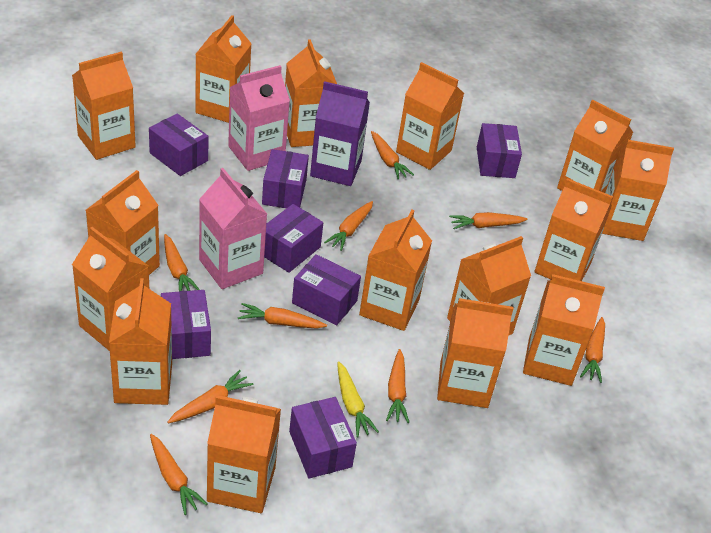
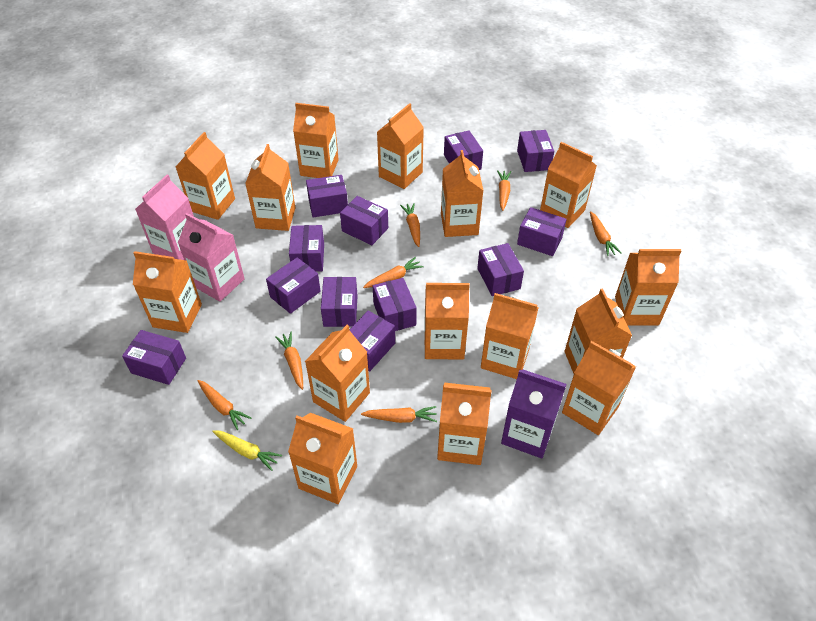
orange carrot: [150,434,207,515] [164,234,200,291] [167,370,253,424] [238,303,327,329] [324,201,373,251] [371,131,414,179] [386,349,409,423] [449,212,527,229] [580,317,605,383] = 9 -> [197,380,251,430] [275,332,303,390] [361,406,437,423] [363,257,424,288] [400,203,420,247] [497,170,511,211] [590,211,622,256] = 7
purple box: [149,114,209,176] [161,290,211,359] [262,149,309,208] [264,204,323,273] [289,397,357,478] [292,254,361,325] [477,123,522,178] = 7 -> [122,330,186,385] [266,257,321,314] [289,225,324,272] [306,175,348,217] [321,277,358,327] [340,196,388,245] [349,311,395,371] [373,278,417,331] [444,130,483,170] [477,243,524,296] [517,130,554,172] [517,207,567,256] = 12

